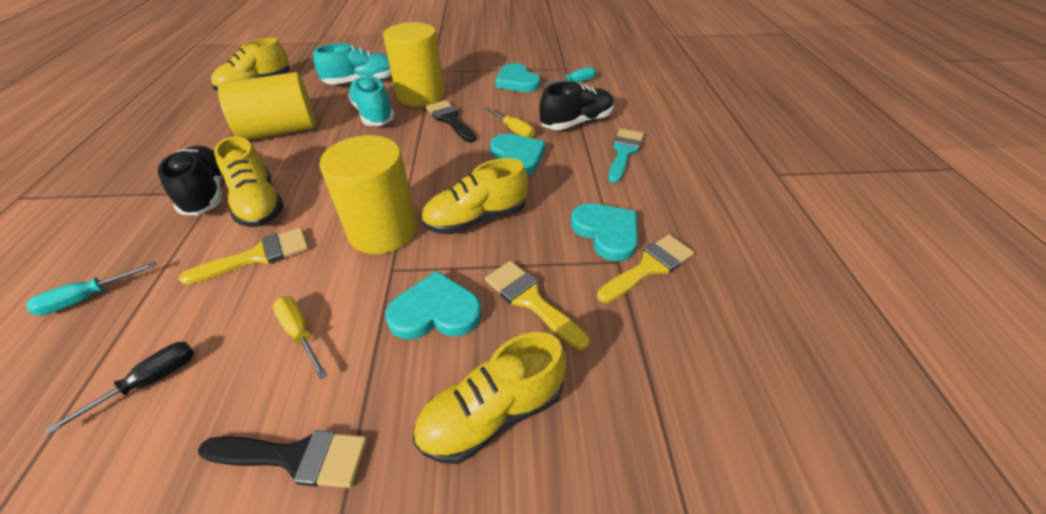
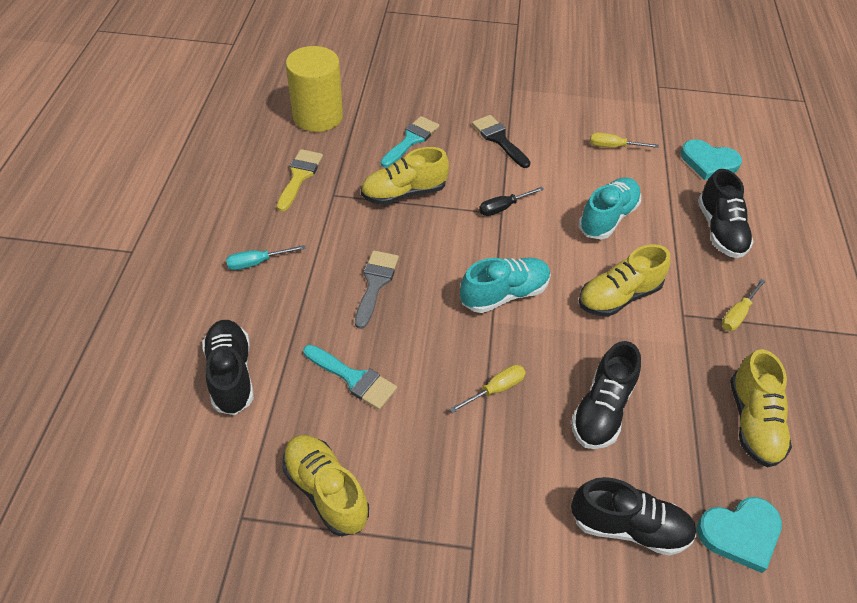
black brush: [198,430,367,488] [426,100,476,143] = 2 -> [472,115,531,168] = 1
black shoe: [158,146,222,215] [539,82,614,130] = 2 -> [202,320,254,415] [571,341,641,449] [571,477,697,556] [698,169,754,258] = 4
grey brush: none = 0 -> [355,250,399,329] = 1
turquoise brush: [608,129,644,183] = 1 -> [303,345,397,410] [381,116,439,167] = 2
turquoise heart: [385,271,482,339] [490,133,546,175] [495,63,540,92] [571,203,638,261] = 4 -> [681,139,742,180] [697,497,782,573] = 2
turquoise screwdriver: [26,262,156,315] [542,67,596,86] = 2 -> [226,245,306,270] = 1
yellow brush: [179,227,309,285] [485,261,589,350] [597,235,694,303] = 3 -> [277,149,323,212] = 1
yellow cylinder: [218,72,316,140] [319,135,417,254] [383,22,444,106] = 3 -> [286,46,343,132] = 1
yellow screwdriver: [273,296,327,379] [484,107,534,138] = 2 -> [449,365,526,413] [590,133,659,148] [722,279,766,331] = 3

